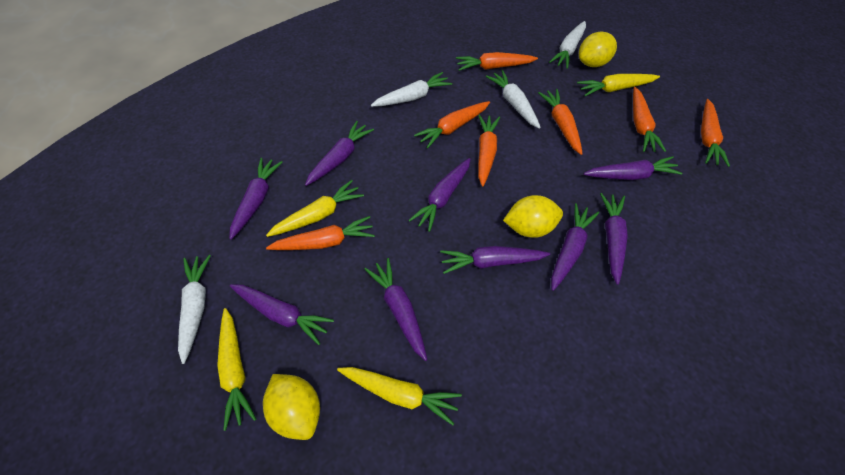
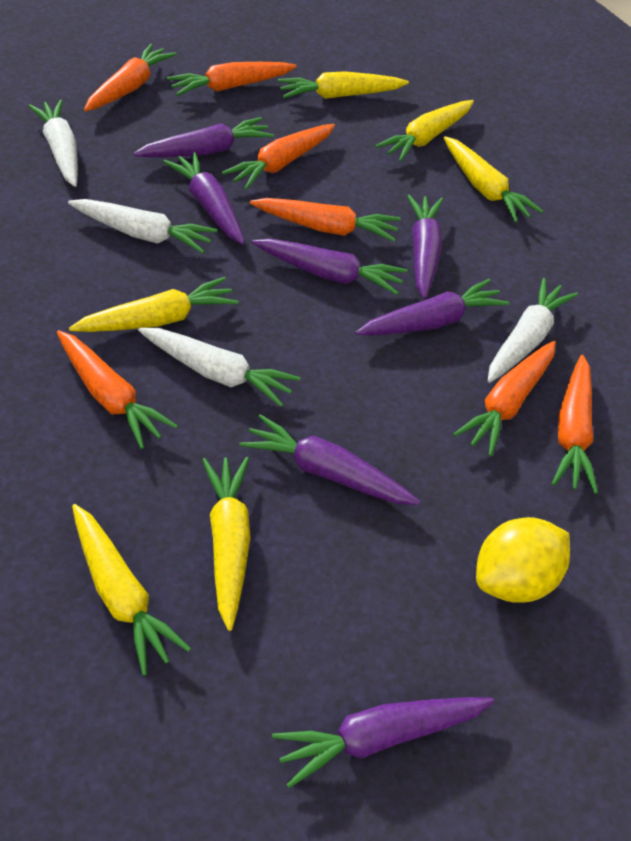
purple carrot: [229,158,282,240] [230,284,334,345] [305,121,374,186] [365,258,427,361] [408,158,471,232] [440,246,550,274] [551,203,599,291] [583,156,682,180] [600,193,628,285] = 9 -> [133,117,274,157] [163,152,245,245] [239,414,420,505] [252,239,407,295] [272,697,494,788] [356,279,509,335] [407,195,443,299] = 7
yellow carrot: [217,308,256,431] [266,180,364,237] [337,367,462,425] [577,74,660,96] = 4 -> [69,277,238,332] [72,504,191,676] [202,457,251,631] [278,71,409,99] [375,100,474,162] [444,136,543,223] = 6
yellow lemon: [263,374,320,440] [503,195,563,238] [579,32,617,67] = 3 -> [476,517,570,602] = 1

